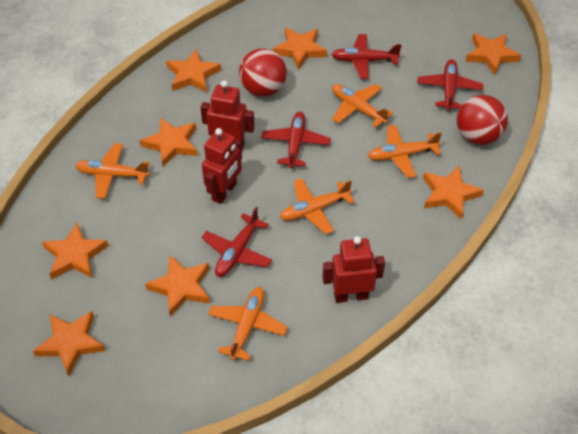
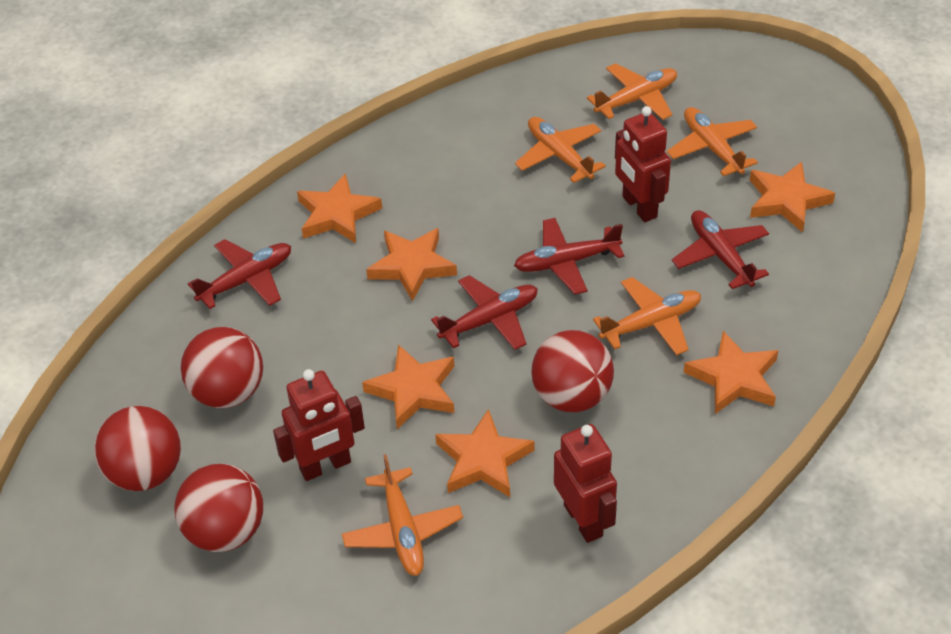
orange star: [33,311,105,376] [42,223,108,279] [140,118,198,167] [145,255,210,317] [166,49,221,93] [273,27,327,70] [423,165,484,219] [465,33,521,75] = 8 -> [297,174,382,243] [362,344,454,429] [366,228,457,302] [435,409,535,497] [683,331,779,414] [750,162,835,233] = 6
red ball: [239,48,287,97] [457,95,508,145] = 2 -> [94,406,181,491] [174,464,263,552] [181,327,263,408] [532,330,614,412] = 4

